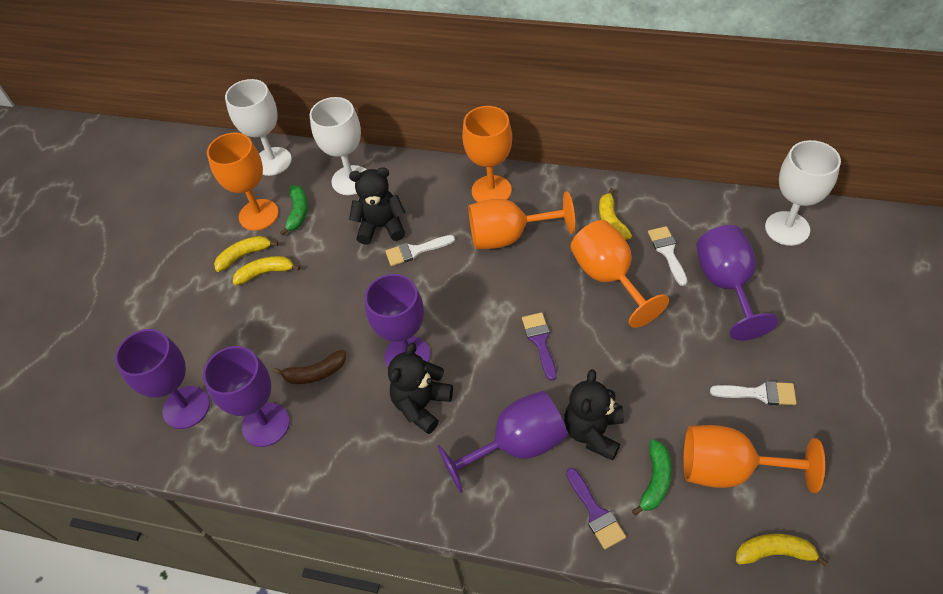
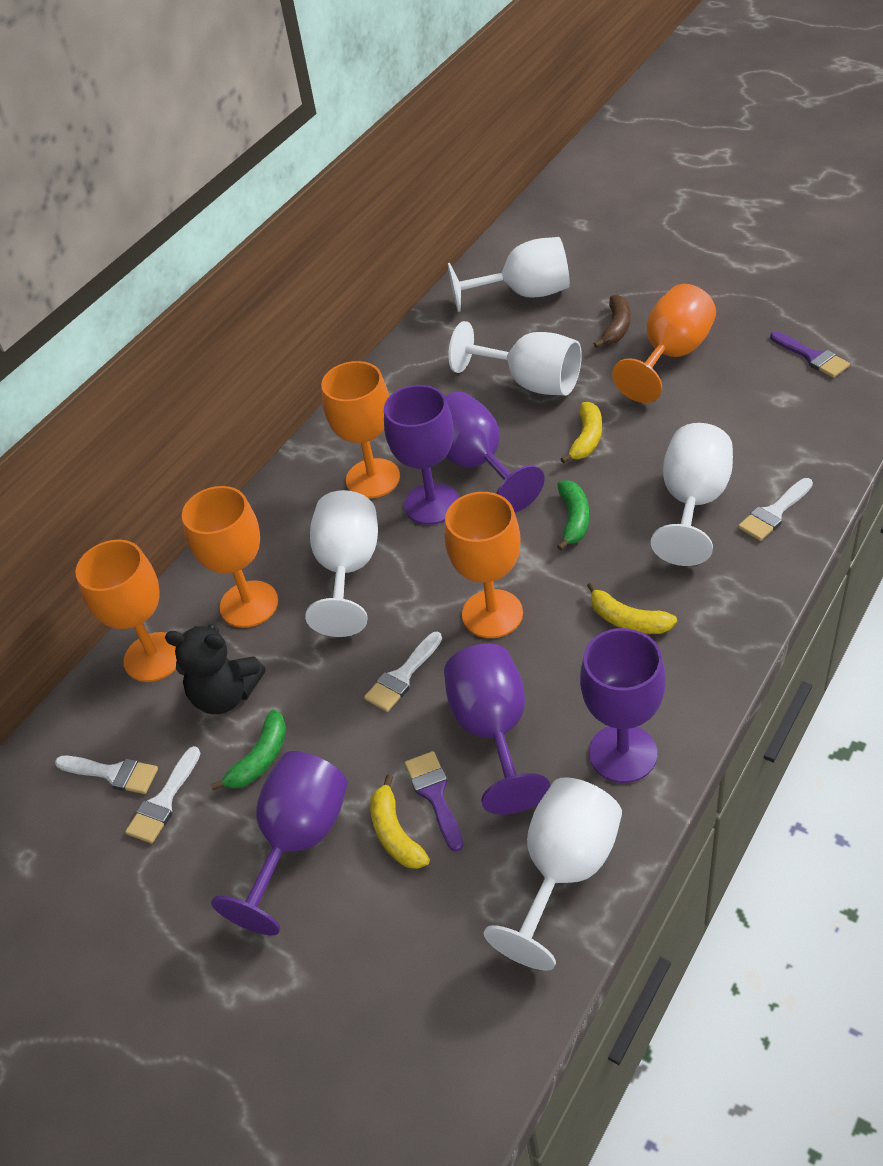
black teddy bear: [349,167,406,245] [388,342,453,434] [564,369,624,461] = 3 -> [165,624,266,714] = 1
white brush: [385,235,455,266] [648,226,687,286] [710,381,796,405] = 3 -> [55,756,158,794] [125,746,201,843] [364,632,442,712] [738,478,813,541] = 4
white goblet: [225,79,292,176] [310,97,366,195] [765,140,841,246] = 3 -> [305,490,378,637] [448,237,570,312] [448,321,582,395] [483,777,622,971] [651,423,733,566] = 5
yellow banana: [214,236,278,272] [233,256,300,285] [599,188,632,240] [736,534,828,567] = 4 -> [370,774,430,869] [561,402,602,463] [587,582,677,634] = 3

